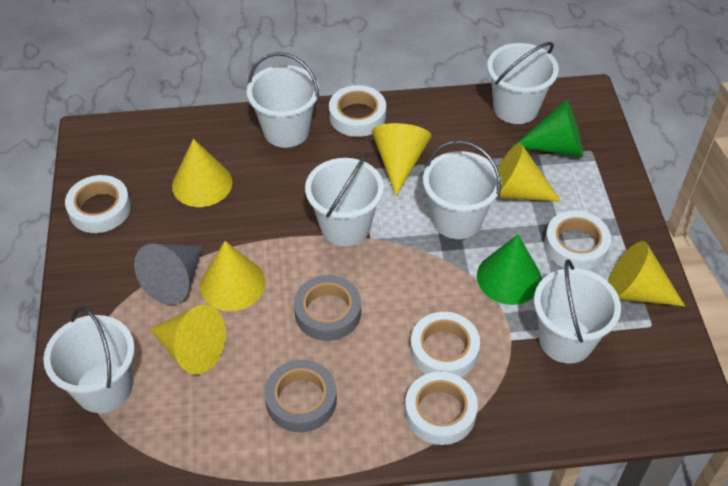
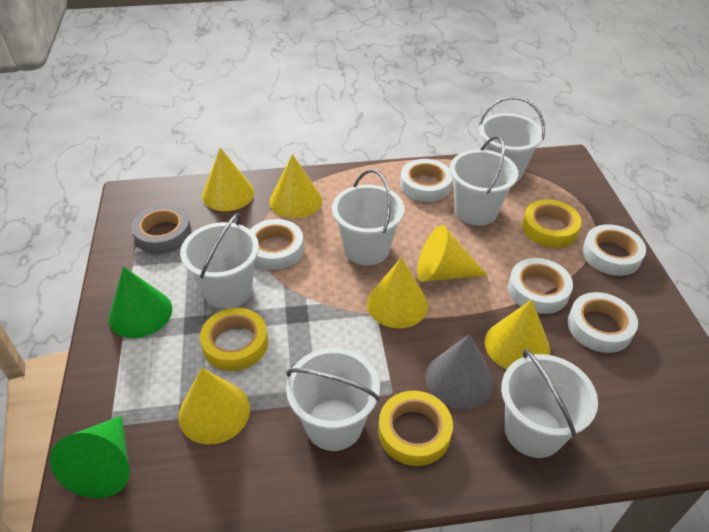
grey tape: [264,360,337,432] [294,275,361,341] = 2 -> [131,205,191,254] = 1
yellow tape: none = 0 -> [200,308,268,371] [378,391,453,466] [522,200,582,248] = 3

